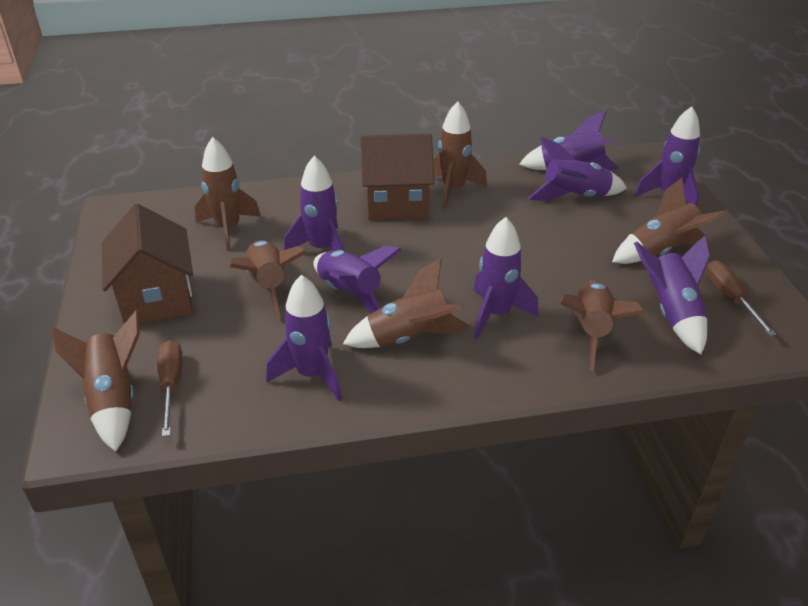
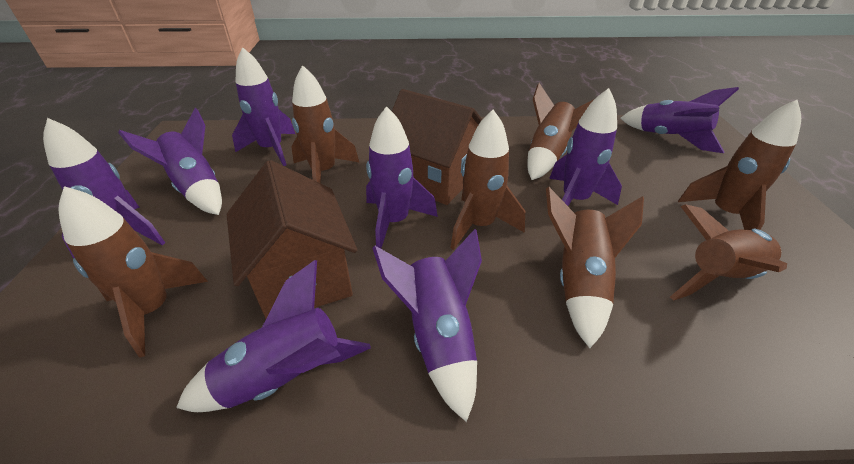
brown screwdriver: [157,340,182,437] [706,260,777,336] = 2 -> none = 0

